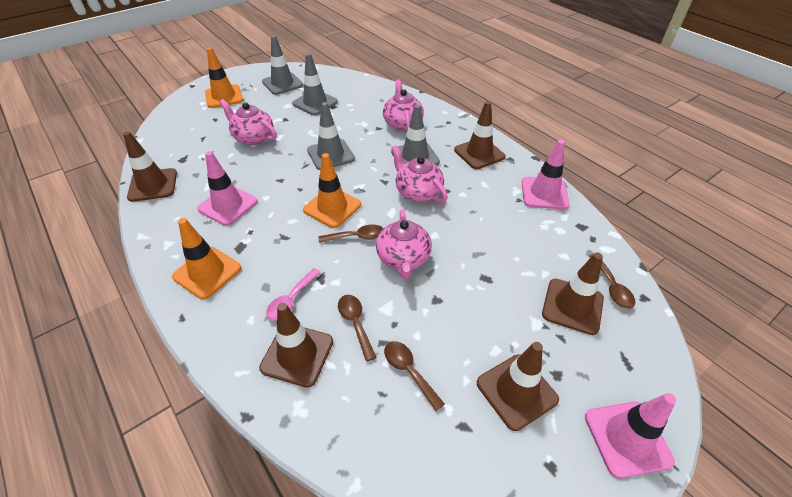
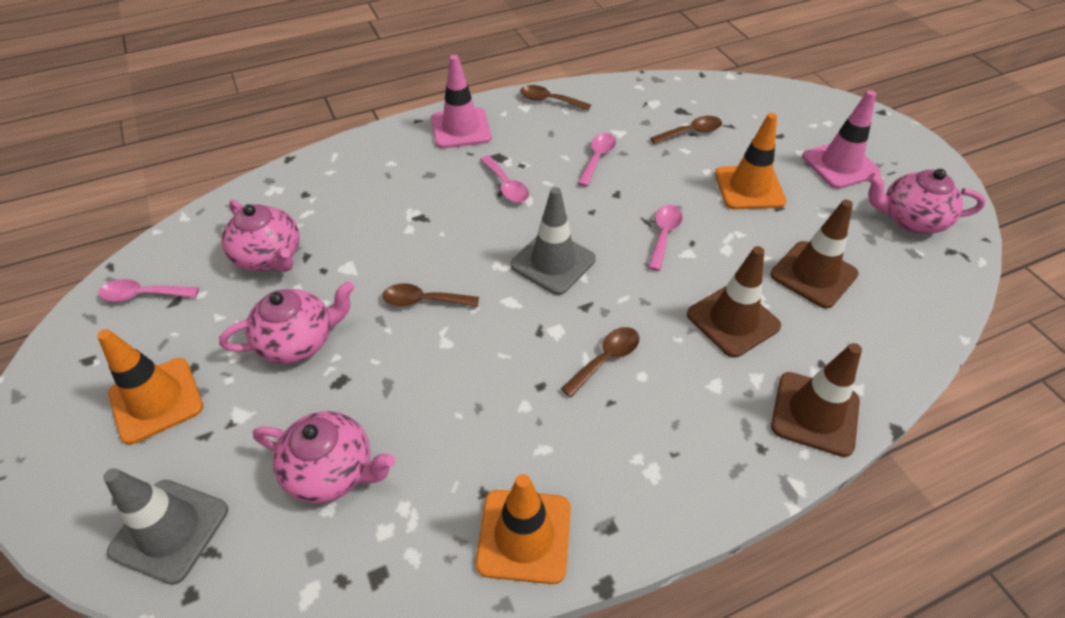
brown traffic cone: [123,131,177,202] [259,303,333,387] [454,101,506,169] [477,342,559,431] [542,252,604,335] = 5 -> [687,246,781,358] [770,200,859,308] [771,343,862,457] = 3
grey traffic cone: [262,35,303,95] [292,53,338,115] [307,102,355,170] [391,104,440,166] = 4 -> [103,468,228,585] [511,187,596,295] = 2
pink spoon: [266,268,321,320] = 1 -> [98,279,199,302] [480,156,529,203] [577,133,616,187] [648,205,683,271] = 4
pink traffic cone: [197,151,258,226] [522,139,570,209] [585,393,676,479] = 3 -> [431,55,492,148] [802,90,881,189] = 2

